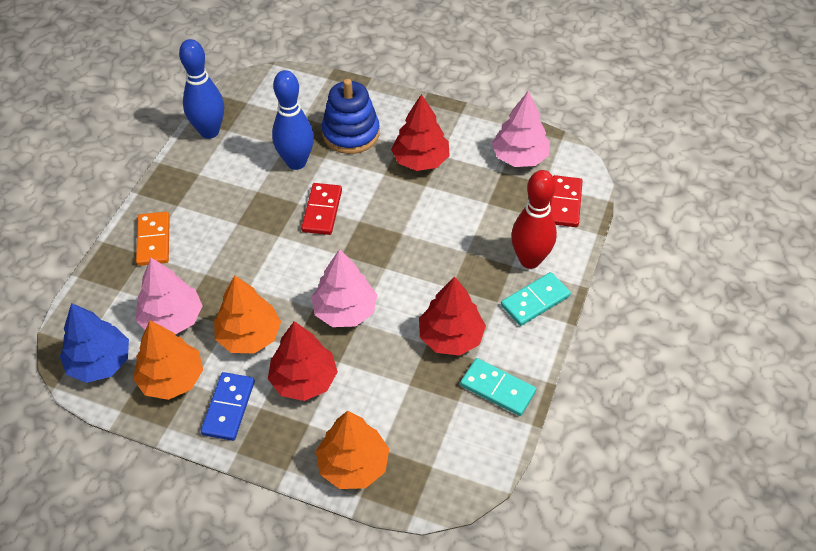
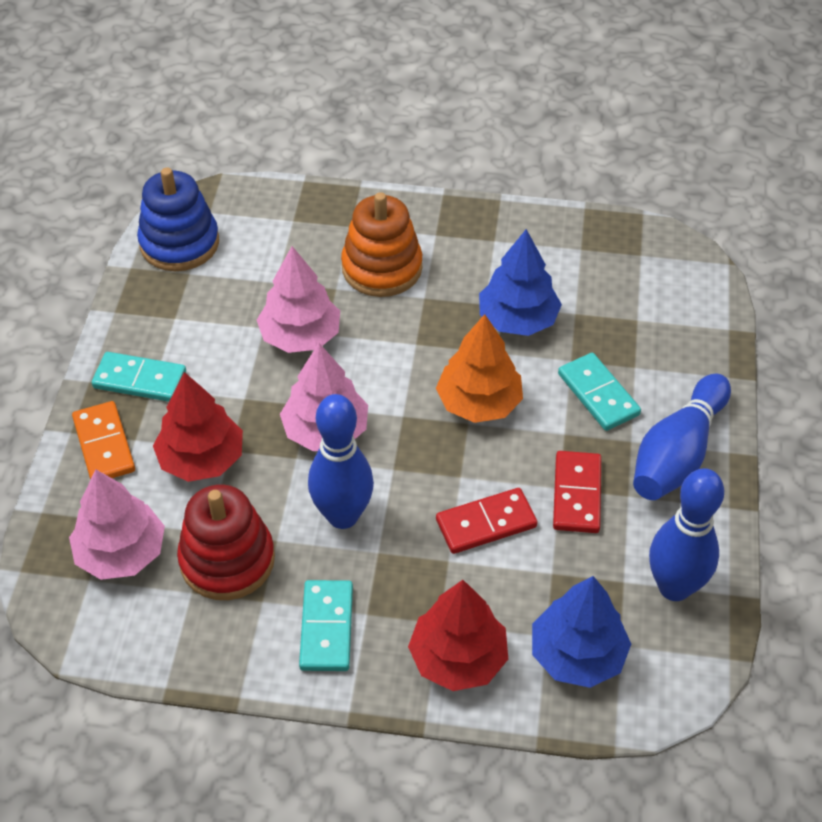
blue bowling pin: [179,39,224,139] [272,70,314,170] = 2 -> [308,394,374,529] [633,374,731,500] [649,468,724,601] = 3
blue domino: [201,372,255,441] = 1 -> none = 0
blue tree: [60,303,129,383] = 1 -> [479,229,562,336] [532,576,631,688] = 2
orange stacking toy: none = 0 -> [341,192,422,297] = 1
orange tree: [133,320,203,400] [214,275,281,353] [316,411,389,489] = 3 -> [436,314,523,423] = 1
red bowling pin: [511,170,557,269] = 1 -> none = 0
red stacking toy: none = 0 -> [177,484,275,600] = 1
red tree: [268,321,338,401] [391,94,450,171] [419,276,486,356] = 3 -> [153,372,243,482] [408,580,508,691] = 2
turquoise domino: [460,358,536,416] [501,272,571,326] = 2 -> [92,352,186,402] [299,580,353,671] [558,353,641,431] = 3

